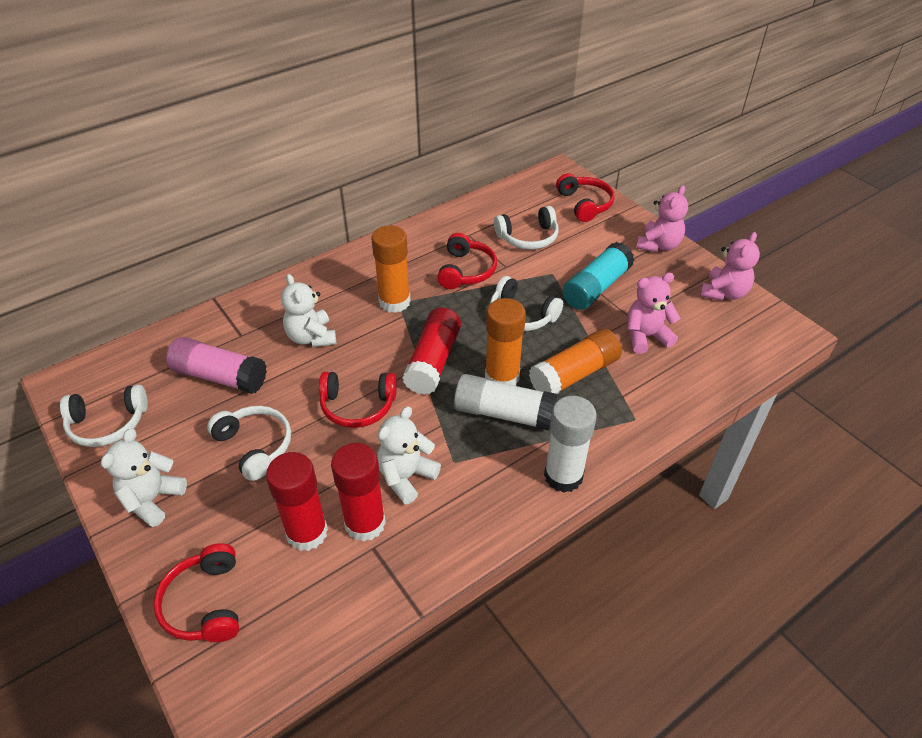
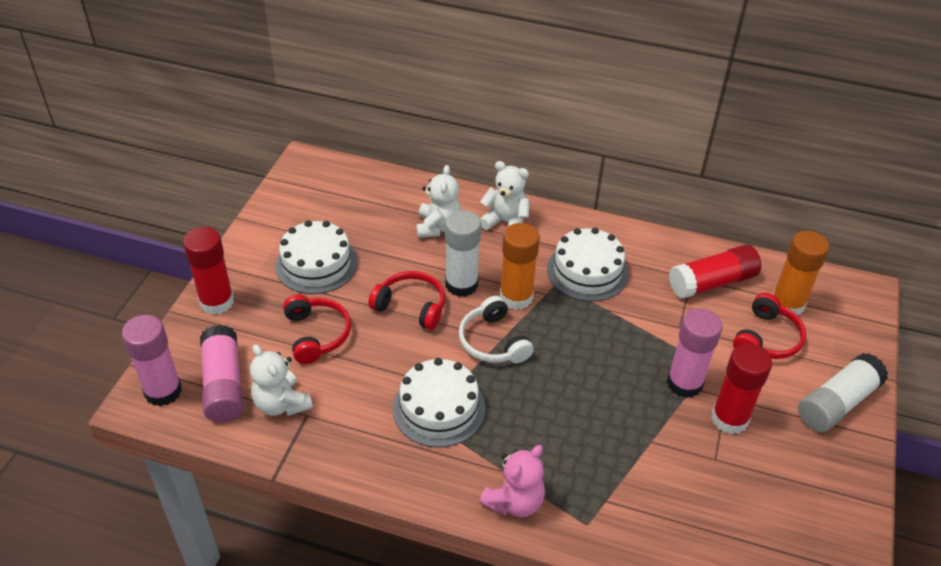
orange glue stick: [372,225,411,313] [485,298,526,386] [529,329,622,394] = 3 -> [500,223,540,310] [773,231,829,316] = 2
pink glue stick: [166,337,267,394] = 1 -> [122,315,182,406] [200,325,244,423] [667,308,723,398] = 3
pink teddy bear: [627,273,680,354] [636,185,688,252] [700,232,760,301] = 3 -> [479,445,545,517] = 1
red headphones: [153,543,239,642] [319,372,397,428] [437,233,497,289] [556,173,615,222] = 4 -> [283,294,351,364] [368,271,445,330] [733,293,806,359] = 3
turquoise glue stick: [563,242,634,310] = 1 -> none = 0
white cake: none = 0 -> [275,220,357,294] [393,358,485,448] [547,228,629,302] = 3
white headphones: [60,385,148,447] [207,406,291,481] [490,276,563,331] [494,206,558,250] = 4 -> [459,296,534,363] = 1

